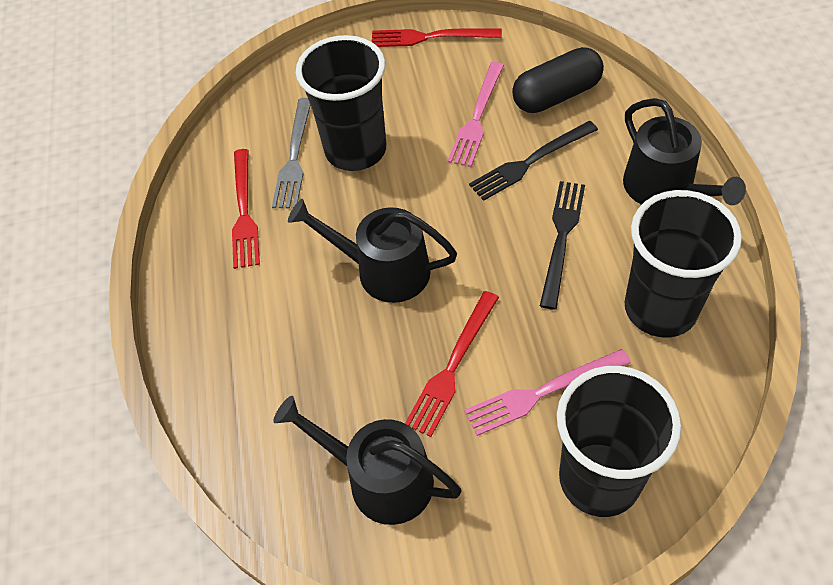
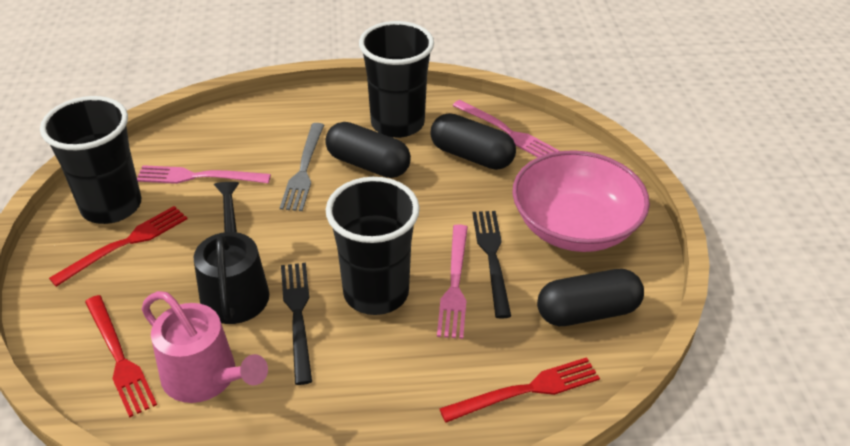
black capsule: [512,47,604,113] = 1 -> [325,122,411,178] [430,113,516,170] [537,269,644,326] = 3
black watering can: [273,396,461,525] [288,199,457,303] [623,98,746,205] = 3 -> [194,182,269,324] = 1
pink bowl: none = 0 -> [512,150,650,252] = 1
pink fork: [448,62,504,167] [465,349,631,436] = 2 -> [137,165,271,184] [437,224,468,339] [453,100,559,157] = 3
pink watering can: none = 0 -> [142,291,268,403] = 1

